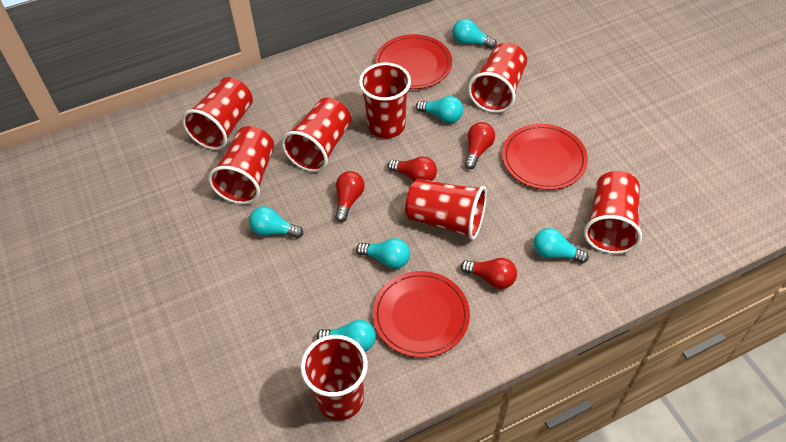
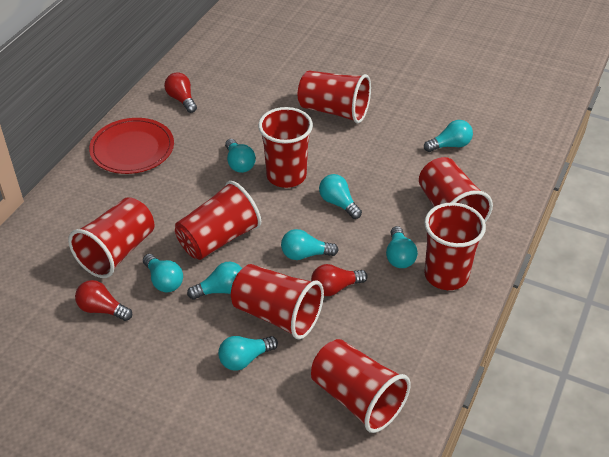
red light bulb: [335,171,365,222] [387,156,437,182] [461,258,517,289] [464,122,495,169] = 4 -> [75,280,132,321] [164,72,197,113] [311,264,368,296] = 3
red plate: [373,271,470,358] [375,34,452,89] [502,124,588,190] = 3 -> [89,118,174,174] = 1
turquoise light bulb: [249,206,303,238] [317,320,376,352] [356,238,410,269] [416,96,463,123] [453,19,497,49] [534,228,589,263] = 6 -> [143,254,183,292] [187,262,242,300] [218,336,278,371] [225,139,256,173] [281,229,339,260] [319,174,362,219] [386,226,418,268] [424,120,473,152] = 8

